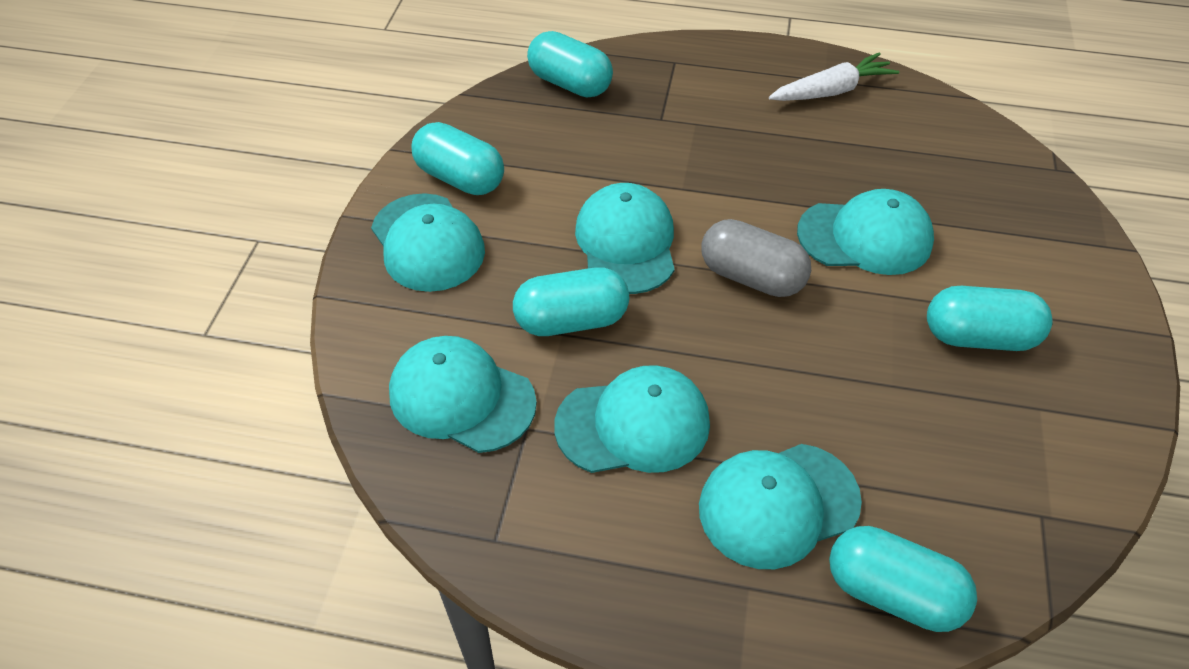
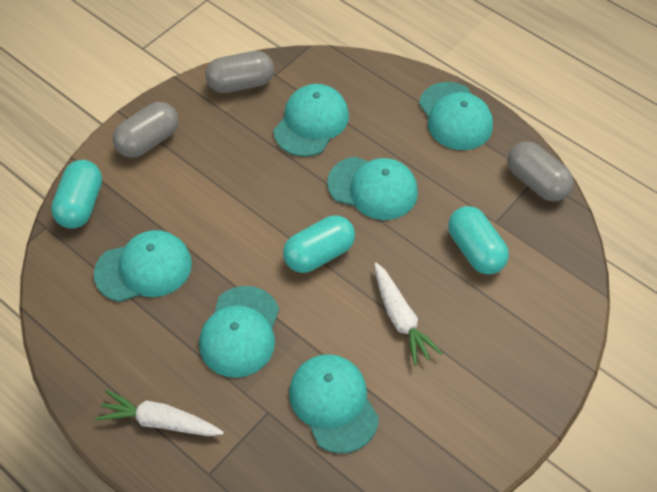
grey capsule: [701,219,811,297] = 1 -> [113,102,179,158] [205,51,274,93] [508,141,573,202] = 3
turquoise capsule: [411,122,504,195] [513,267,629,336] [527,31,613,97] [829,526,977,632] [927,286,1053,351] = 5 -> [51,160,102,229] [283,215,355,273] [448,206,509,275] = 3
white carrot: [769,53,899,101] = 1 -> [95,390,224,436] [374,263,443,366] = 2

